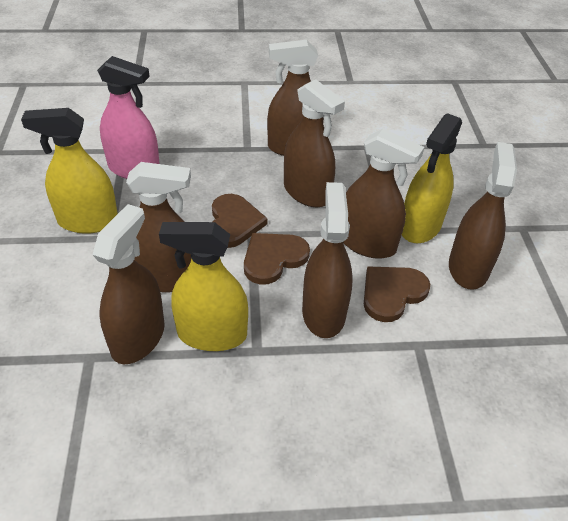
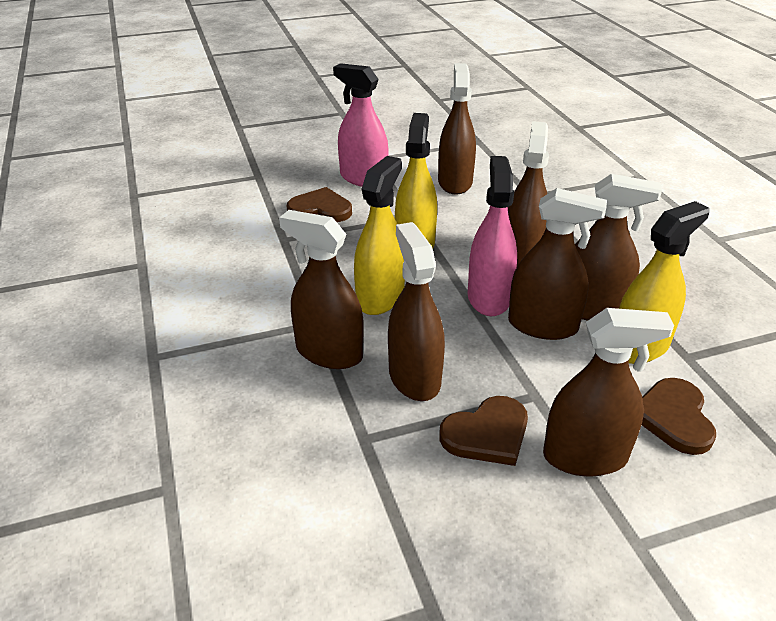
pink spray bottle: [97,56,160,179] = 1 -> [333,63,389,187] [468,156,517,316] = 2

